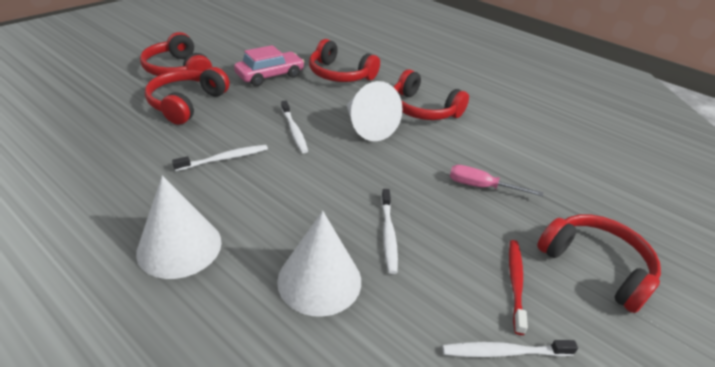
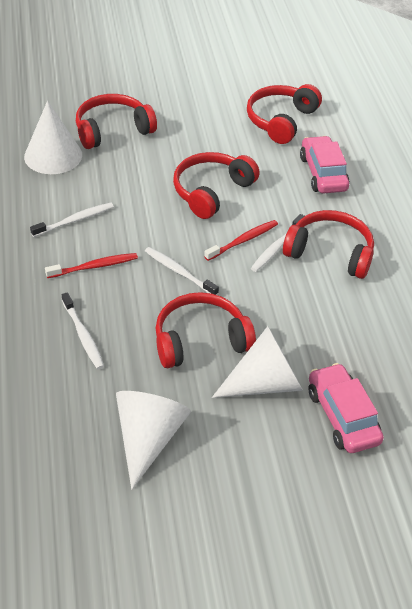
pink car: [234,45,305,86] = 1 -> [300,136,350,193] [309,363,384,453] = 2
pink screwdriver: [450,165,543,196] = 1 -> none = 0
red toothbrush: [509,240,528,335] = 1 -> [45,253,138,278] [204,220,278,261] = 2

